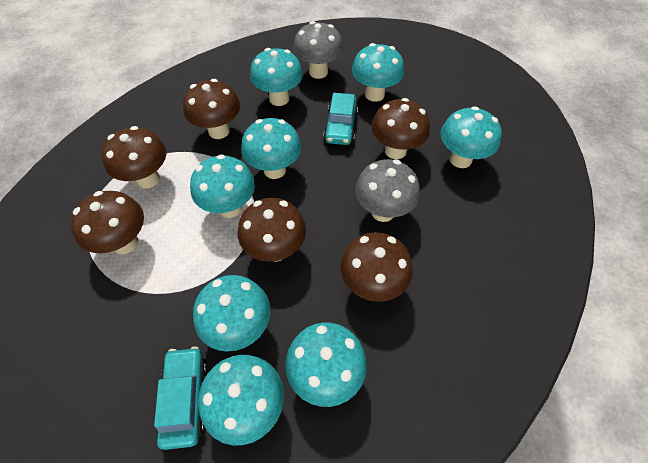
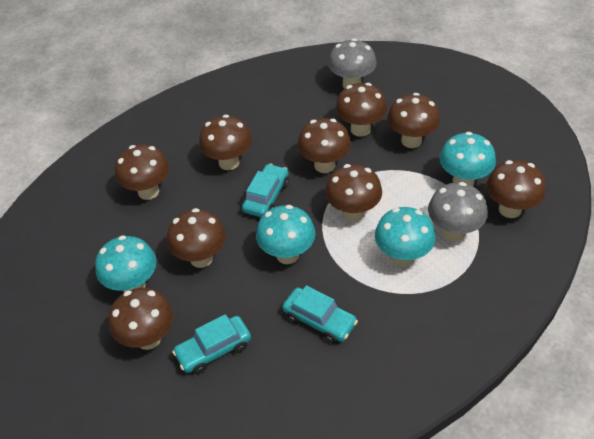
brown mushroom: [70,191,144,254] [101,126,166,189] [183,79,240,139] [238,198,306,262] [340,232,412,302] [371,98,430,159] = 6 -> [109,288,173,350] [115,144,170,200] [167,208,226,268] [199,115,252,170] [297,118,351,173] [325,164,382,222] [336,83,387,137] [387,93,440,148] [487,160,546,218] = 9
turquoise car: [154,347,207,450] [323,93,358,145] = 2 -> [172,314,251,374] [242,164,289,217] [282,285,358,344] = 3
turquoise mushroom: [190,154,255,218] [193,275,270,351] [198,355,284,445] [241,118,301,179] [250,48,303,106] [285,322,367,407] [352,43,404,102] [441,106,502,168] = 8 -> [95,235,157,292] [256,205,315,264] [375,207,436,267] [439,132,496,186] = 4

